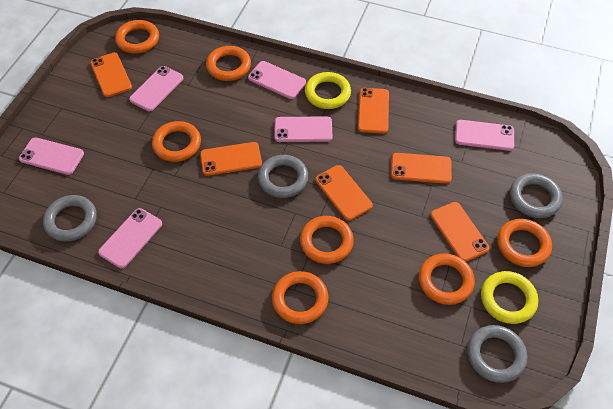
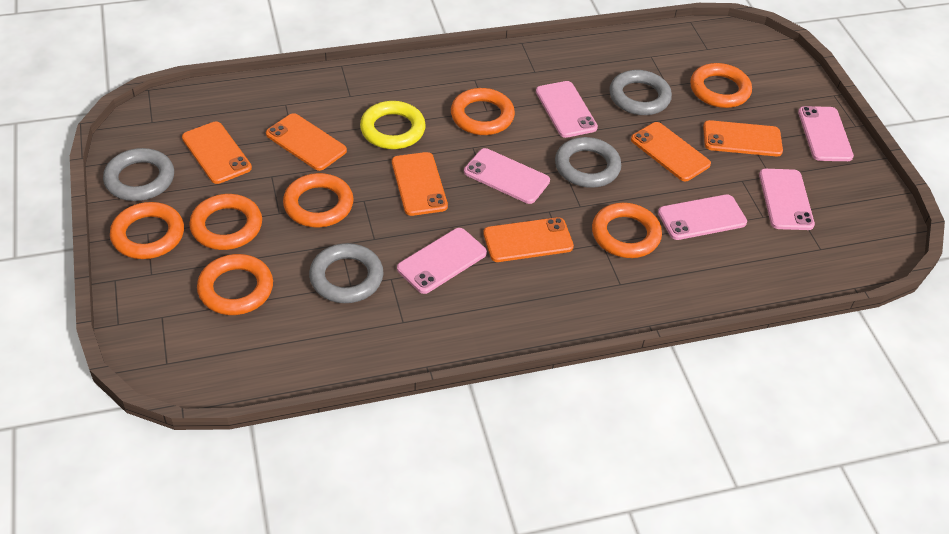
yellow ring: [305,72,351,109] [481,271,538,324] = 2 -> [360,101,426,149] = 1

